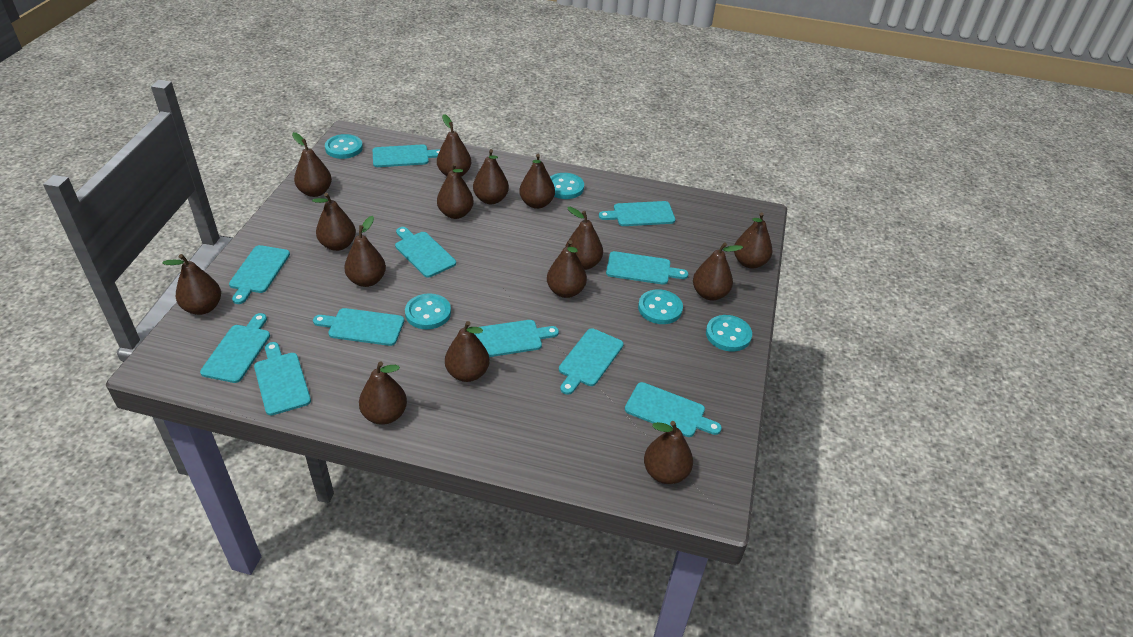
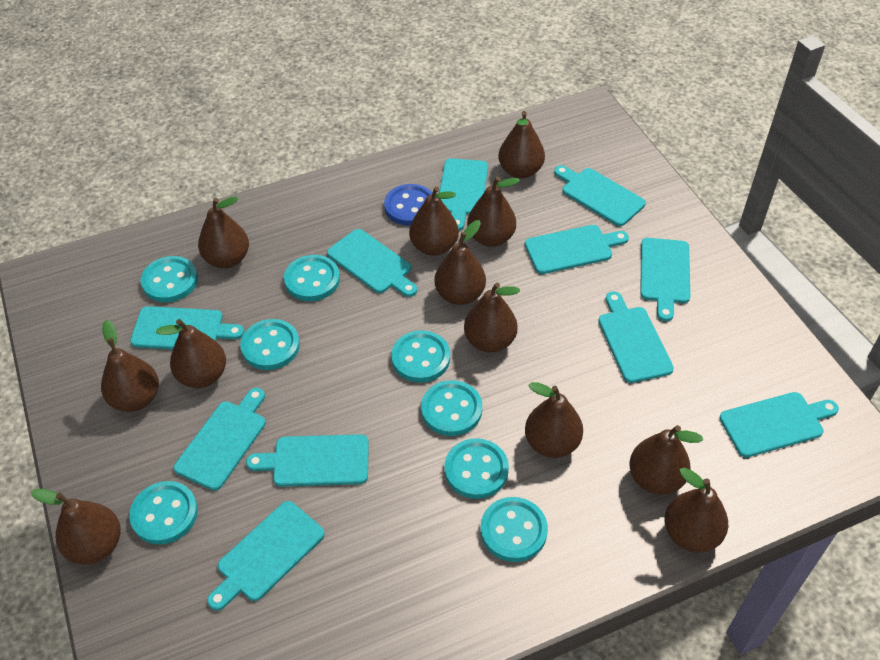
blue button: none = 0 -> [384,184,433,226] = 1
brown pear: [162,254,221,315] [292,132,332,197] [312,193,356,251] [344,216,386,287] [359,362,407,425] [437,114,471,177] [437,163,474,219] [445,321,490,382] [473,149,509,204] [519,154,555,209] [547,240,587,298] [565,207,603,270] [644,421,693,484] [693,242,743,300] [734,212,772,268] = 15 -> [31,489,121,565] [101,320,159,412] [156,319,226,388] [198,197,249,268] [409,186,459,256] [434,220,486,305] [464,282,520,353] [467,177,520,247] [499,111,545,178] [525,382,583,458] [629,425,703,495] [665,468,728,553] = 12
turquoise button: [325,134,363,159] [405,293,451,329] [550,173,584,199] [638,289,683,324] [706,315,752,351] = 5 -> [129,481,198,545] [141,256,198,303] [240,319,300,370] [284,255,340,301] [391,330,450,382] [421,380,482,436] [445,438,509,499] [480,497,548,562] = 8

